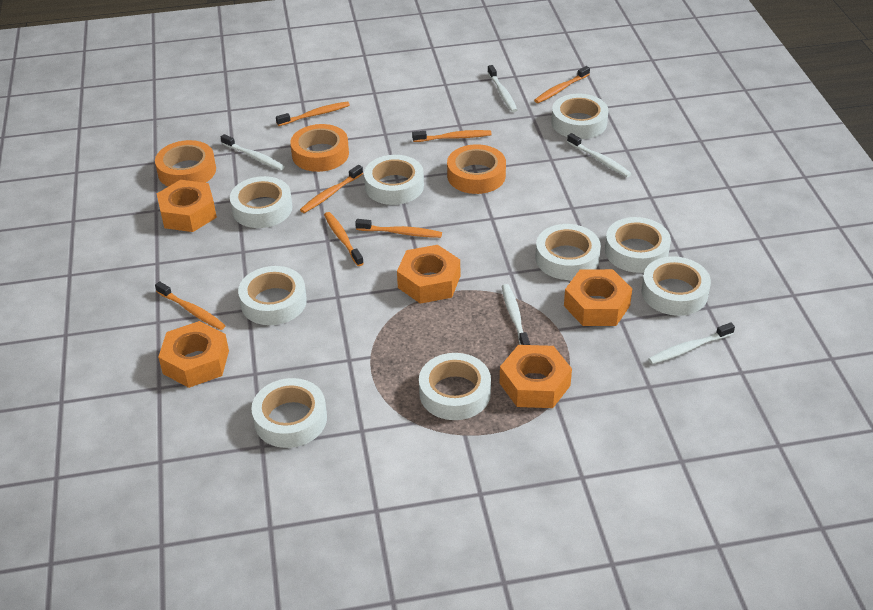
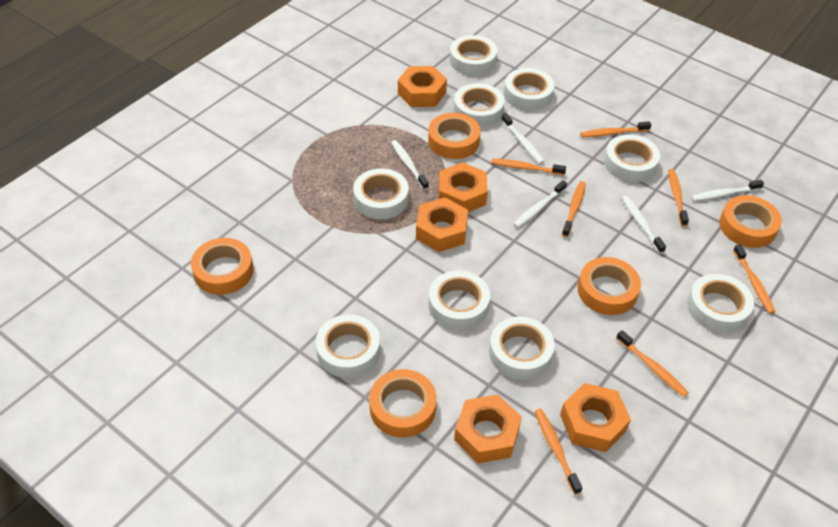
orange tape: [155,140,216,187] [290,124,349,172] [447,144,506,194] = 3 -> [191,238,254,295] [369,369,437,438] [428,113,481,159] [578,257,641,315] [719,195,782,248] = 5

